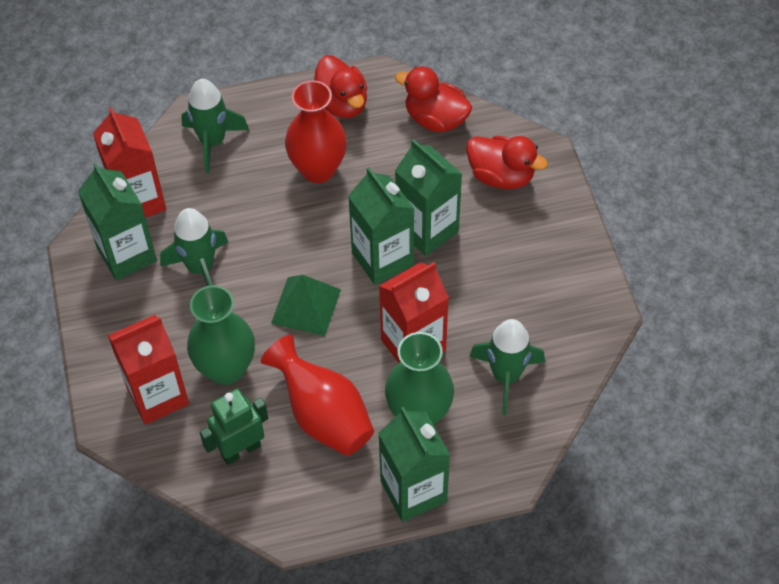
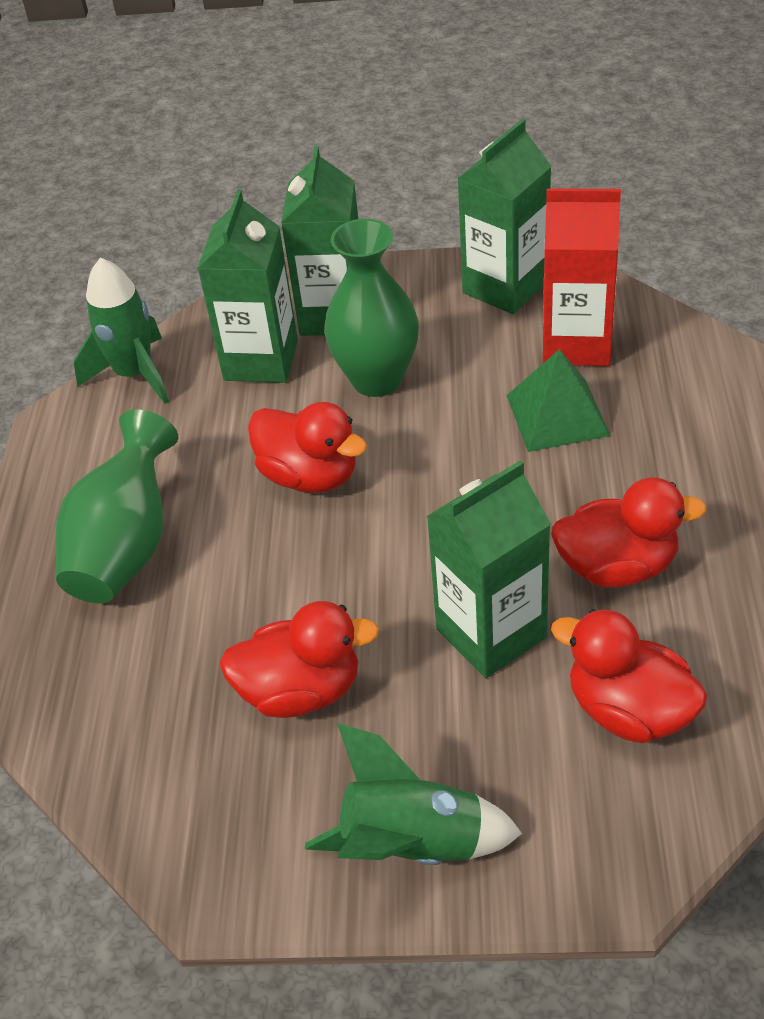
green robot: [200,388,268,465] = 1 -> none = 0
green rocket: [160,208,228,286] [181,79,249,173] [469,319,545,415] = 3 -> [74,258,169,404] [305,723,522,865] = 2
red carton: [93,107,166,218] [108,315,189,425] [379,262,449,363] = 3 -> [543,188,621,366] = 1
red duck: [314,55,367,118] [395,66,472,132] [466,136,548,189] = 3 -> [220,601,379,718] [248,402,367,493] [551,478,707,588] [551,609,707,743] = 4
red vase: [261,335,374,456] [285,80,347,183] = 2 -> none = 0

